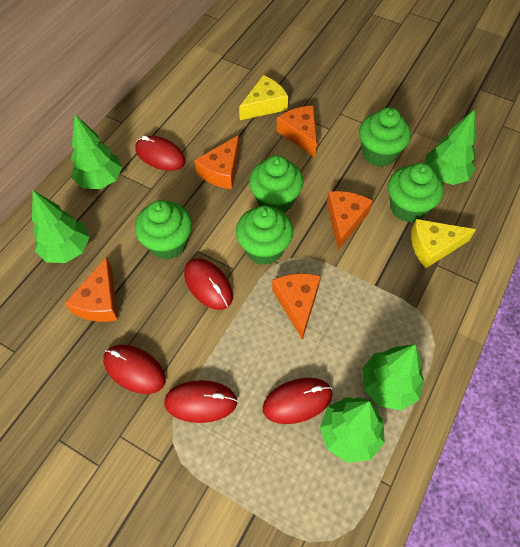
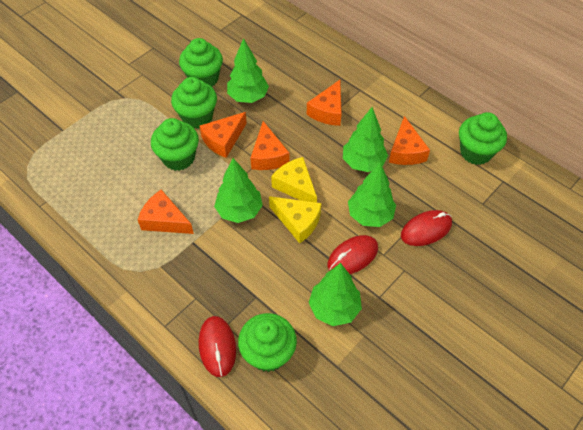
red mouse: [103,345,166,394] [135,136,185,171] [164,380,237,423] [184,258,233,310] [263,378,332,424] = 5 -> [199,316,236,377] [327,235,378,274] [401,210,452,246] = 3

